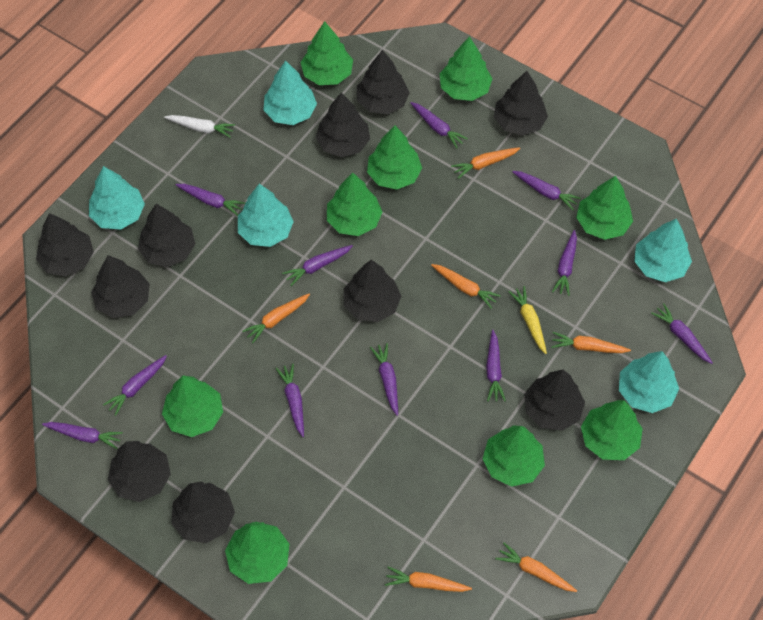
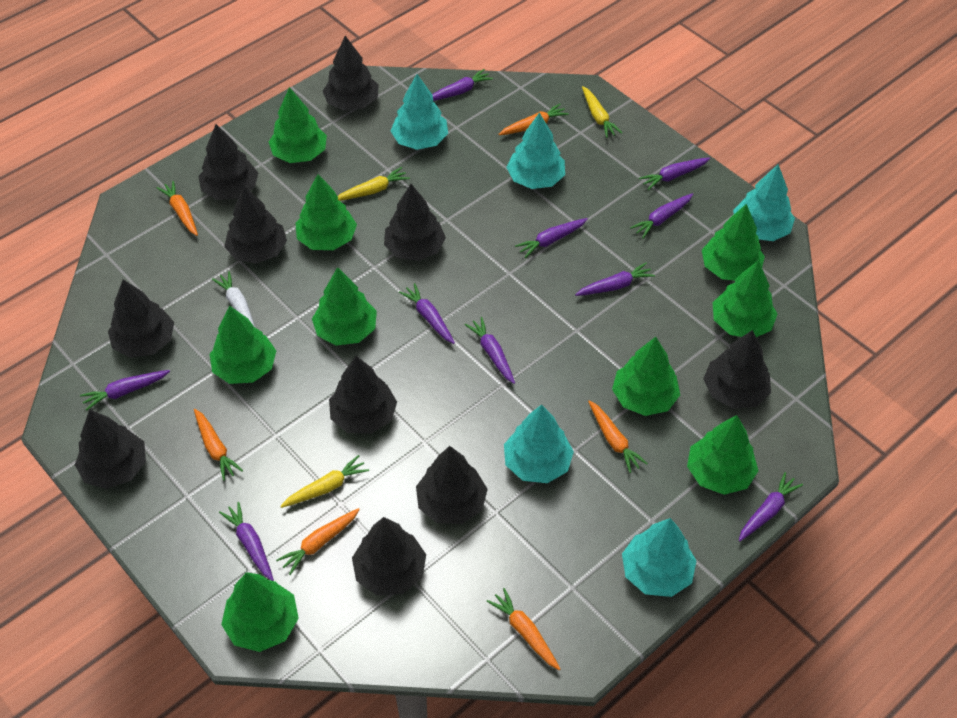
purple carrot: [42,422,123,449] [103,355,167,416] [176,184,245,216] [276,364,304,437] [282,245,353,286] [370,343,398,416] [410,102,468,148] [486,330,506,402] [512,171,581,210] [552,230,577,296] [651,303,713,364] = 11 -> [80,370,170,411] [219,502,274,581] [399,283,455,344] [432,69,493,101] [465,317,515,384] [515,218,588,258] [575,263,655,296] [630,193,693,239] [639,157,710,190] [739,472,803,542] = 10
yellow carrot: [508,286,547,354] = 1 -> [280,455,369,508] [338,167,410,201] [582,86,622,138] = 3

